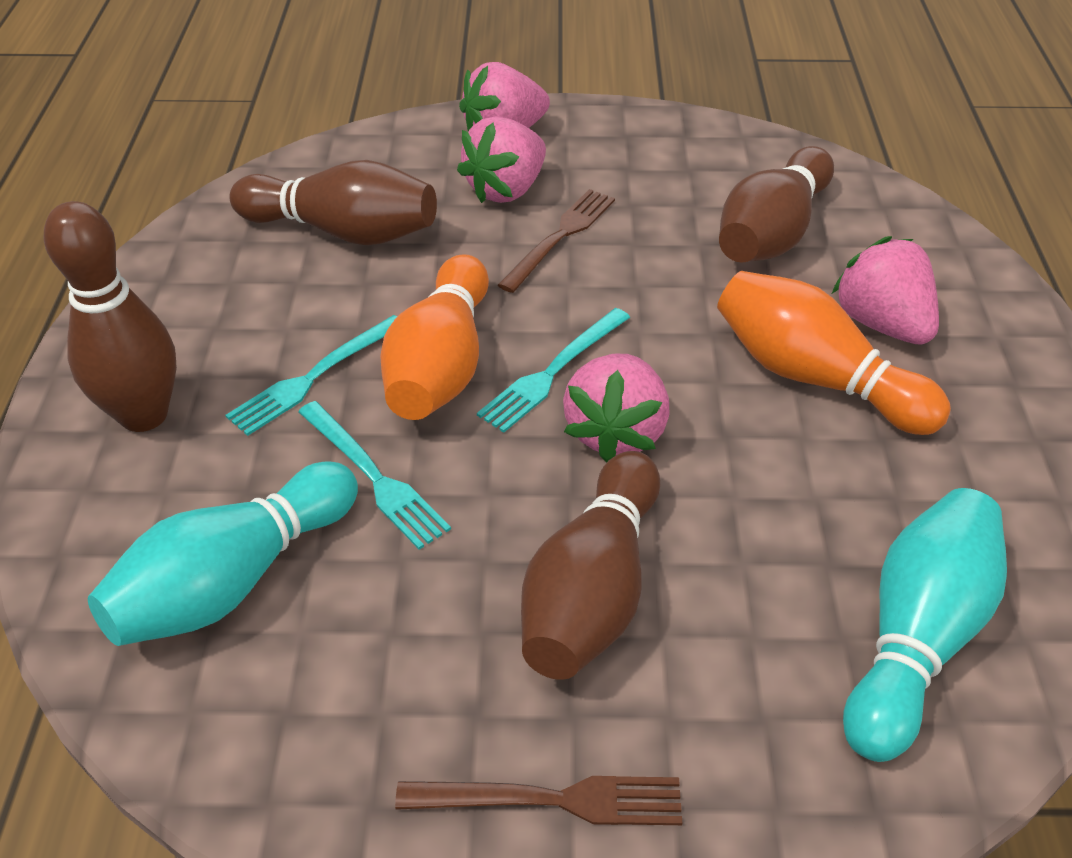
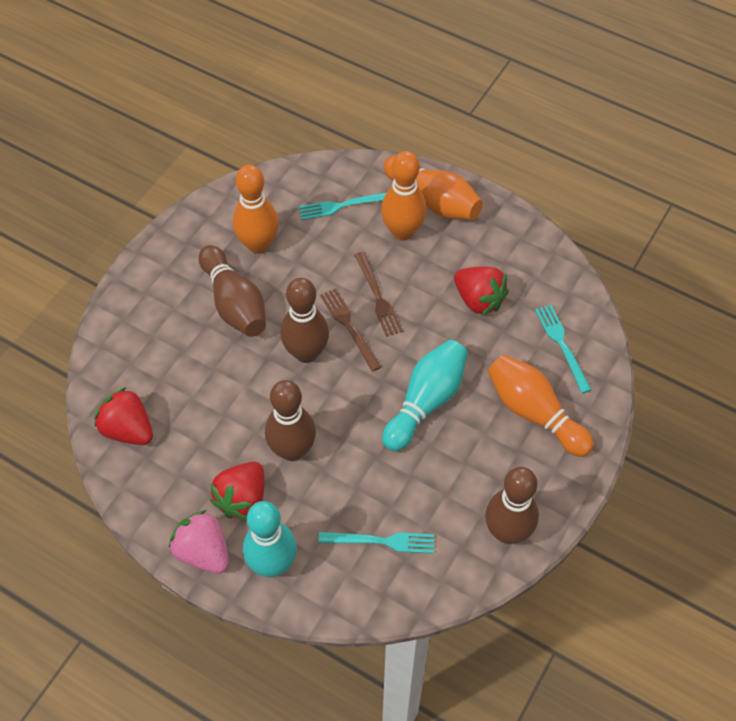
orange bowling pin: [380,254,489,420] [717,271,951,435] = 2 -> [233,165,279,254] [381,151,427,241] [384,155,483,220] [488,355,594,457] = 4
pink strawberry: [457,116,546,203] [459,62,550,131] [563,354,670,462] [832,236,939,345] = 4 -> [169,510,229,574] = 1
red strawberry: none = 0 -> [94,387,153,445] [210,462,264,520] [454,266,509,316] = 3

